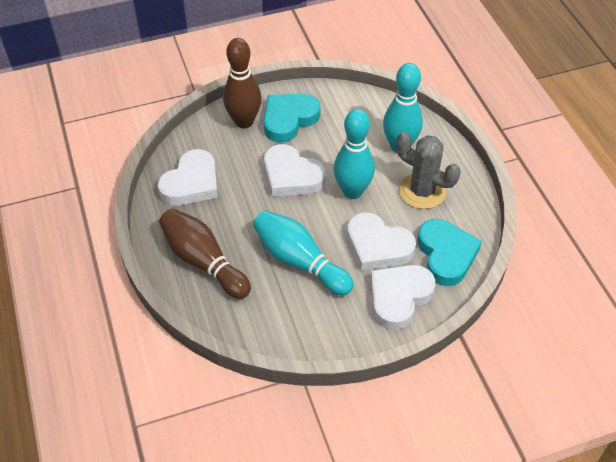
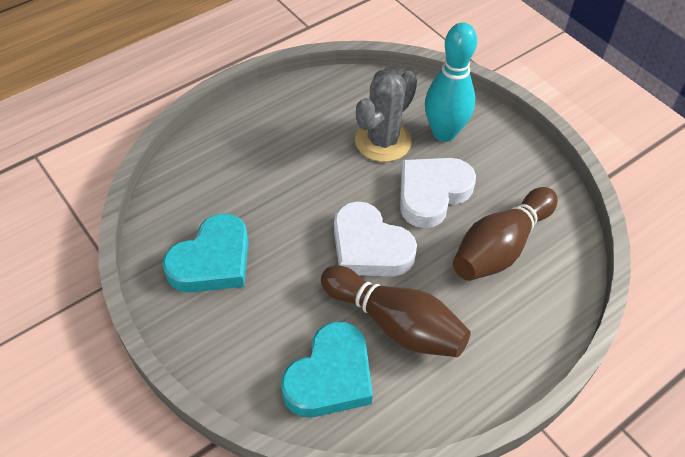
turquoise bowling pin: [253,210,354,296] [334,109,375,199] [383,63,423,153] = 3 -> [425,22,477,142] = 1
white heart: [158,149,218,206] [264,144,326,197] [347,212,416,271] [370,265,435,330] = 4 -> [334,201,417,276] [400,158,476,228] = 2

